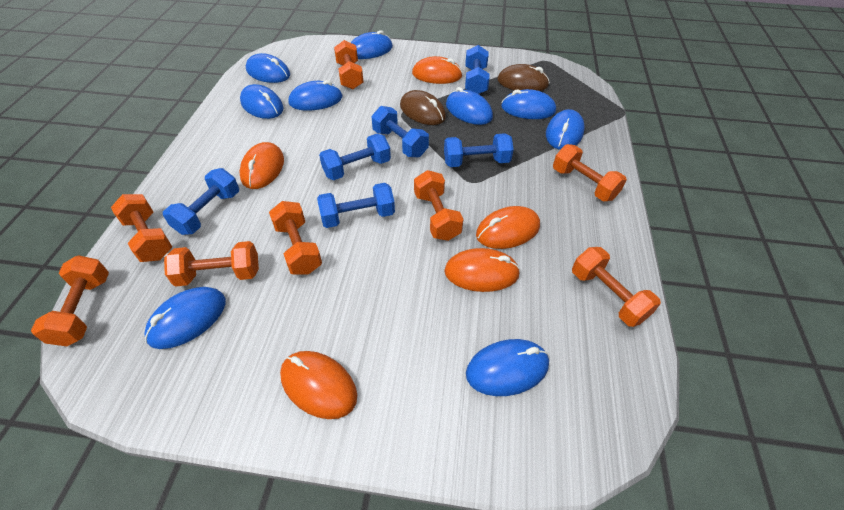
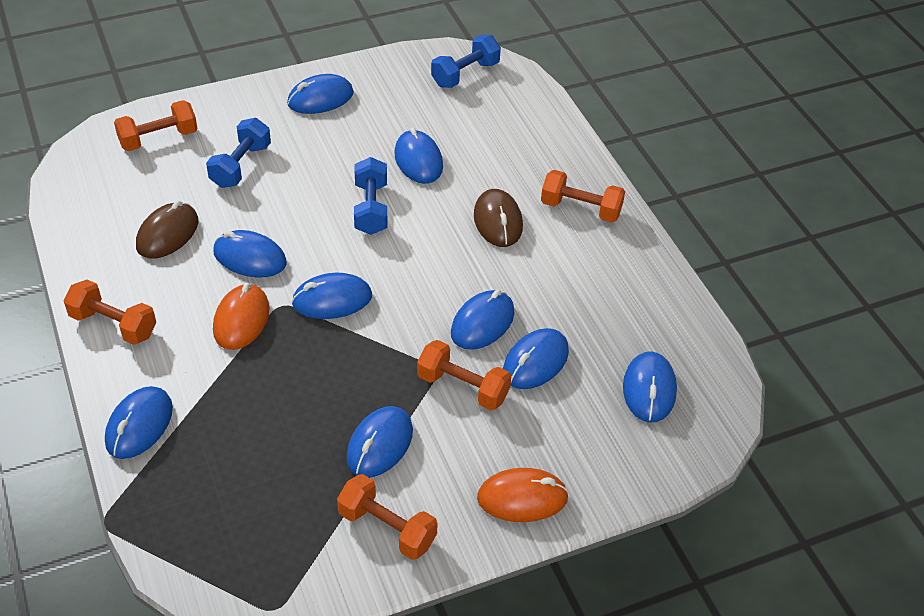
blue dumbbell: [163,168,239,235] [317,183,395,228] [319,134,391,180] [372,106,429,157] [444,133,514,167] [465,45,490,94] = 6 -> [206,118,271,188] [354,157,388,235] [431,35,501,88] = 3
orange dumbbell: [31,255,109,346] [111,194,172,262] [164,241,259,287] [269,201,322,275] [334,40,363,89] [414,170,463,241] [553,144,627,201] [572,247,661,327] = 8 -> [64,280,156,345] [114,100,198,151] [337,474,438,560] [417,340,511,410] [541,170,625,223] = 5
orange mouse: [239,142,284,189] [280,351,357,419] [412,56,463,84] [444,248,520,292] [476,206,540,249] = 5 -> [213,283,270,350] [477,468,569,522] = 2

